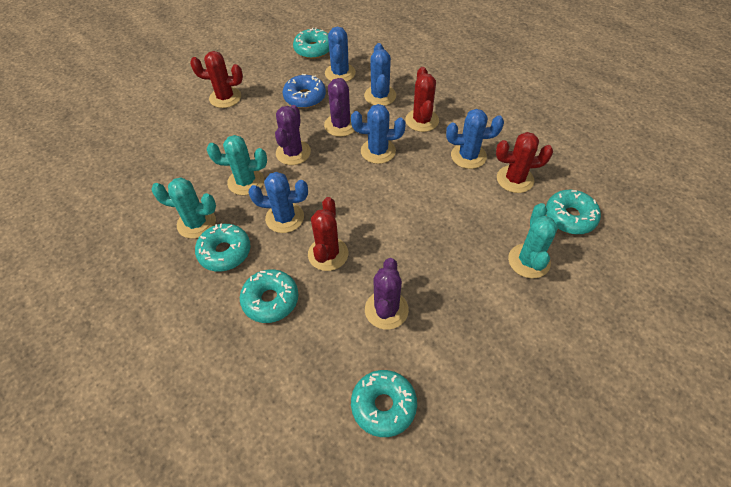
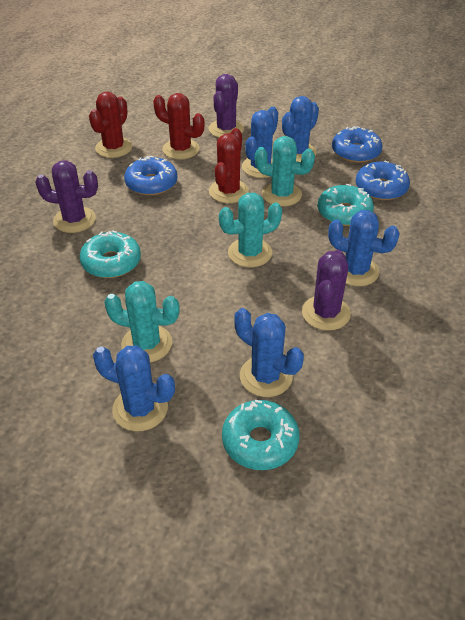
blue donut: [283,74,326,108] = 1 -> [124,156,178,196] [332,126,382,163] [356,160,410,200] = 3
red cactus: [190,51,243,108] [308,197,349,271] [405,67,439,132] [496,132,553,193] = 4 -> [89,92,132,158] [153,93,204,159] [209,128,249,203] = 3
turquoise donut: [195,224,251,272] [240,269,298,323] [293,28,329,59] [351,370,417,437] [546,190,601,234] = 5 -> [80,230,141,278] [222,400,299,470] [317,184,374,226] = 3

